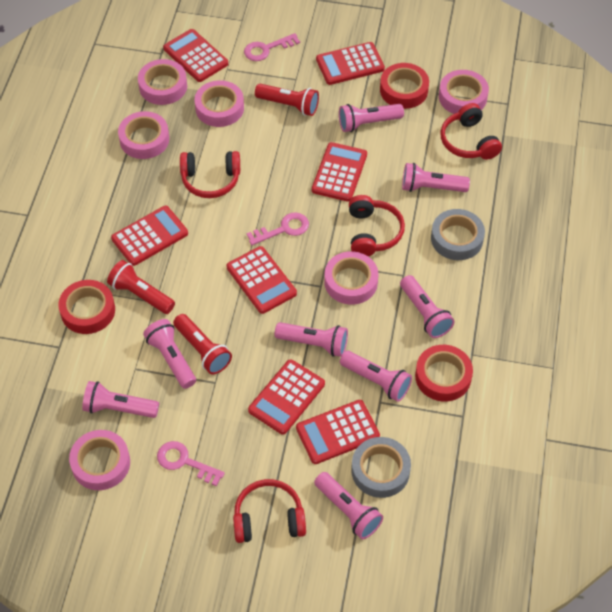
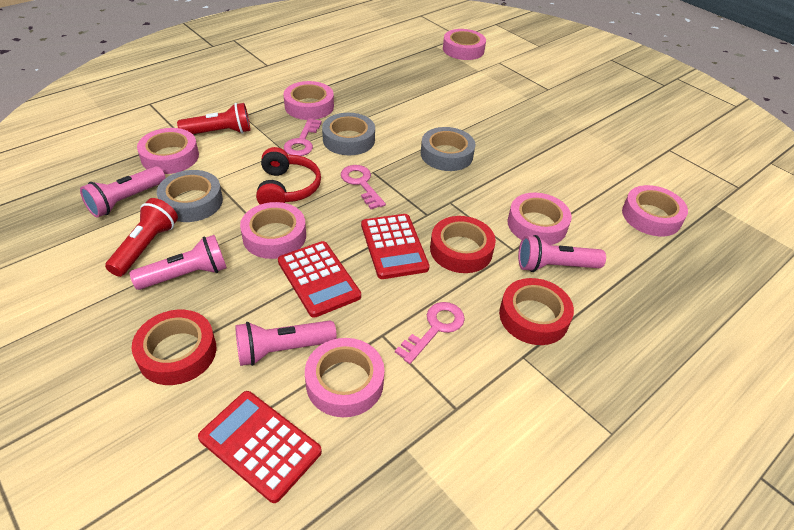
grey tape: [351,437,411,498] [431,209,485,260] = 2 -> [157,170,223,222] [322,113,375,155] [421,127,475,171] = 3
pink flashlight: [82,381,159,418] [143,319,196,389] [275,322,348,357] [314,472,383,539] [339,104,404,132] [340,351,412,402] [400,275,454,338] [402,163,470,192] = 8 -> [80,166,166,217] [130,235,227,290] [235,320,337,366] [518,235,606,272] = 4
pink tape: [69,430,130,490] [118,111,169,159] [138,59,187,105] [194,80,244,127] [324,251,378,305] [439,70,489,114] = 6 -> [137,128,199,174] [240,202,306,259] [283,81,334,120] [305,338,384,417] [443,29,486,60] [507,193,572,245] [622,185,688,236] = 7
red calculator: [111,206,188,266] [163,29,228,82] [227,246,297,314] [248,359,325,435] [296,400,380,464] [312,142,367,202] [316,42,385,85] = 7 -> [198,391,322,503] [278,241,361,318] [361,214,429,279] = 3
red flashlight: [107,260,175,314] [173,314,232,374] [255,84,319,116] = 3 -> [105,198,178,277] [177,103,251,134] = 2
red headphones: [180,151,240,198] [233,479,306,543] [349,195,405,256] [440,103,502,160] = 4 -> [256,147,321,205] = 1

